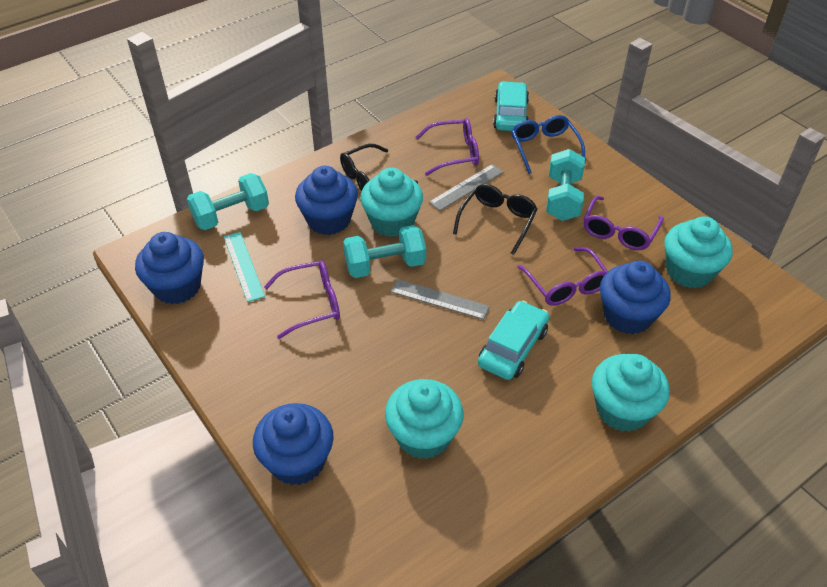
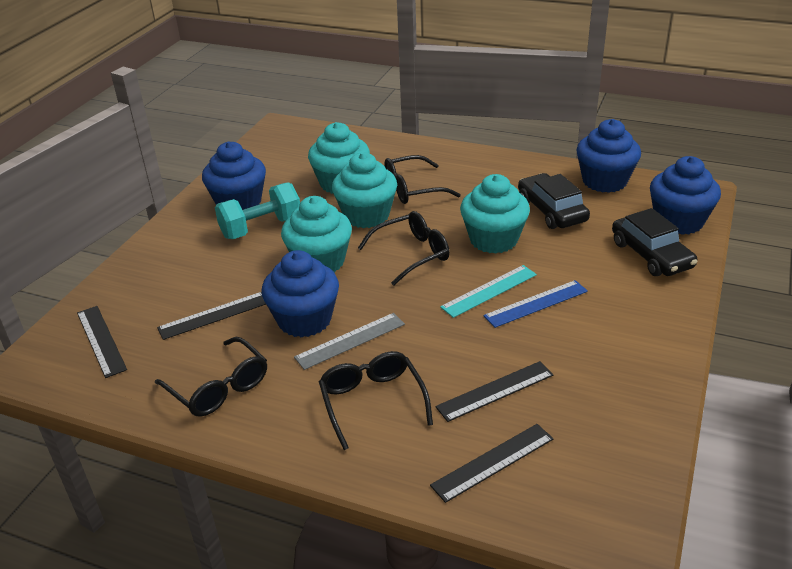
black car: none = 0 -> [518,173,590,229] [612,208,697,276] = 2
black glasses: [340,144,418,192] [453,184,538,255] = 2 -> [155,337,267,417] [319,351,433,450] [358,211,450,286] [384,155,461,204] = 4
black ruler: none = 0 -> [77,306,127,378] [157,292,266,340] [430,424,553,503] [435,361,553,422] = 4
blue glasses: [511,115,586,174] = 1 -> none = 0
blue ruler: none = 0 -> [483,280,588,328] = 1
grey ruler: [390,279,490,320] [429,164,503,211] = 2 -> [294,313,405,370] = 1
purple glasses: [264,260,340,339] [415,118,479,176] [517,247,608,306] [583,196,664,250] = 4 -> none = 0
turquoise car: [478,301,549,380] [493,81,529,131] = 2 -> none = 0
turquoise dumbbell: [187,173,269,230] [343,225,426,278] [546,149,585,221] = 3 -> [215,182,300,239] = 1

